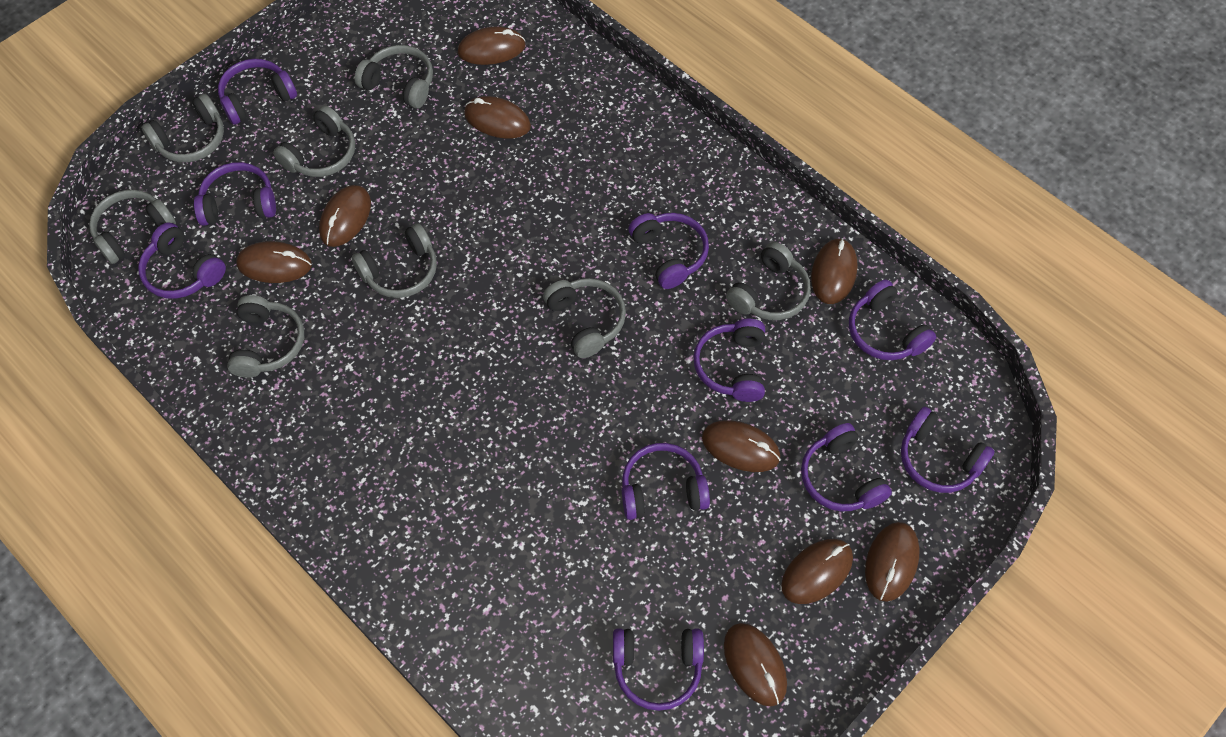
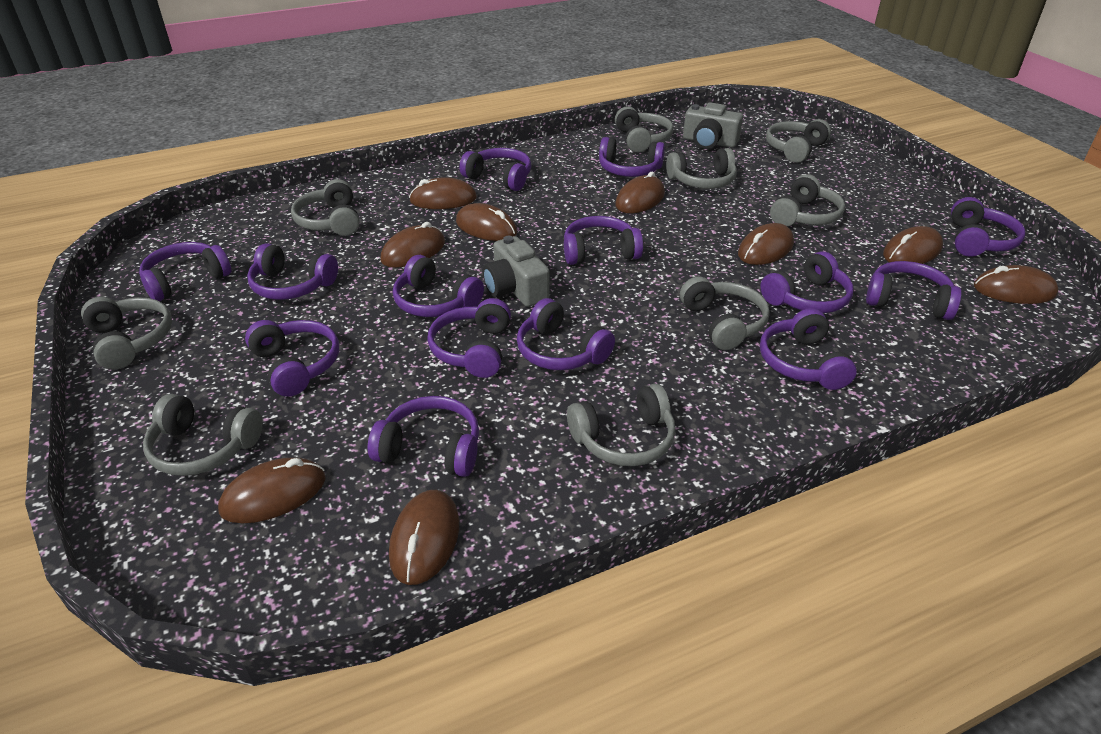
grey camera: none = 0 -> [483,236,550,307] [683,102,743,149] = 2
grey headphones: [89,190,176,264] [141,94,224,162] [227,295,304,378] [273,106,355,177] [352,223,437,298] [354,45,433,109] [543,278,626,358] [726,242,811,320] = 8 -> [81,297,172,369] [143,394,263,476] [291,179,360,236] [567,384,676,466] [615,106,674,152] [666,148,737,189] [680,276,770,350] [766,119,831,163] [770,174,845,226] = 9
purple headphones: [138,223,226,299] [194,162,276,226] [218,59,297,125] [613,629,704,711] [622,443,710,520] [629,213,709,289] [693,319,765,402] [801,423,892,511] [849,279,936,360] [901,407,995,493] = 10 -> [139,242,231,302] [245,320,339,397] [247,243,338,300] [368,396,479,477] [393,255,484,317] [427,298,511,378] [460,148,531,191] [517,298,615,370] [564,216,643,265] [599,137,665,177] [760,251,854,313] [760,308,857,390] [866,261,962,320] [951,197,1025,257] = 14

